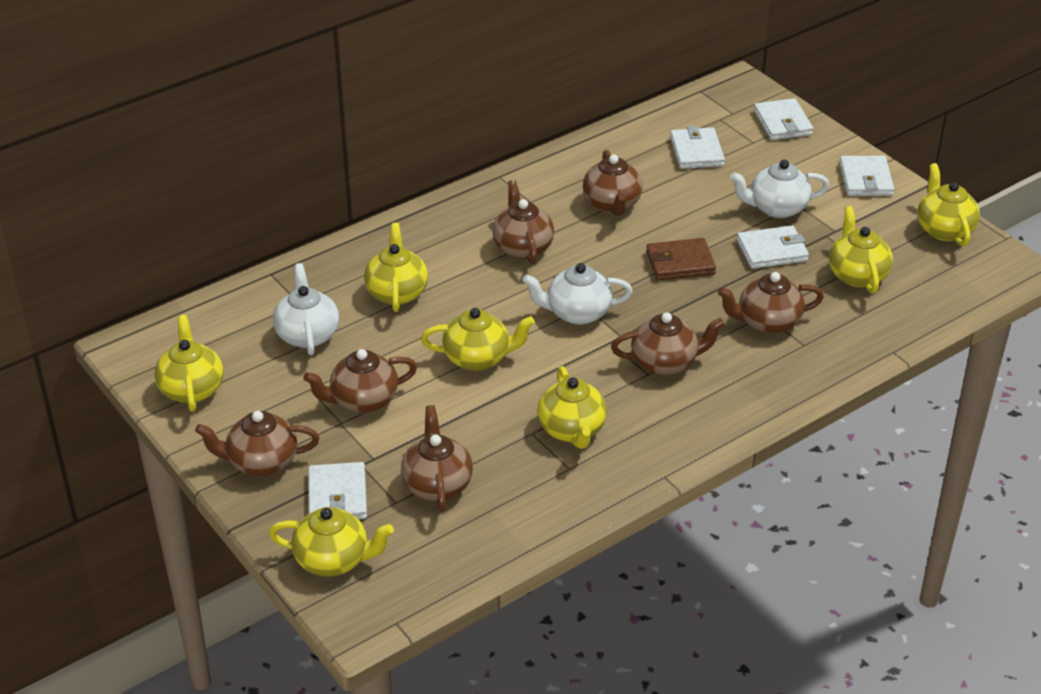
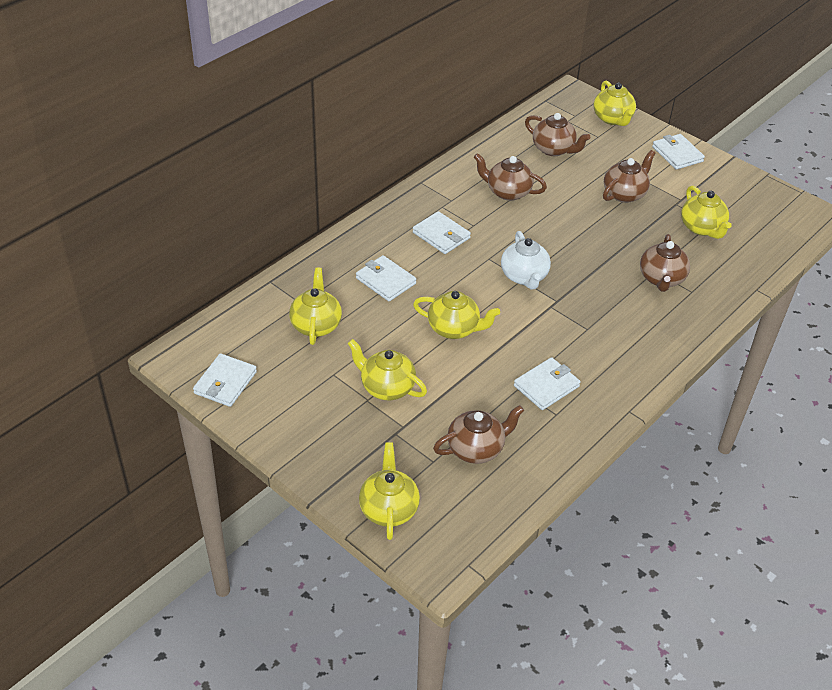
brown teapot: [195,411,319,476] [303,349,417,413] [401,405,473,512] [492,180,554,264] [583,150,643,216] [611,312,725,375] [717,272,824,334] = 7 -> [433,405,524,464] [474,153,547,201] [525,113,590,156] [603,150,655,203] [640,234,690,292] = 5
brown wallet: [646,238,716,280] = 1 -> none = 0
white teapot: [273,263,339,355] [523,263,633,325] [730,160,830,218] = 3 -> [501,231,551,290] = 1
yellow teapot: [155,315,223,412] [269,507,394,576] [364,223,428,312] [421,308,535,371] [537,366,607,449] [829,206,893,294] [917,163,980,246] = 7 -> [289,268,342,345] [347,339,427,400] [359,443,420,540] [413,291,500,339] [593,81,636,126] [681,186,732,239] = 6

